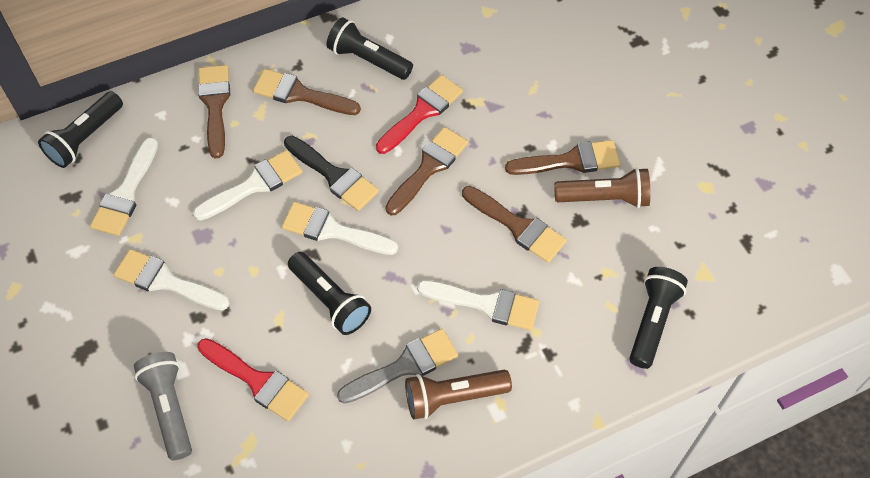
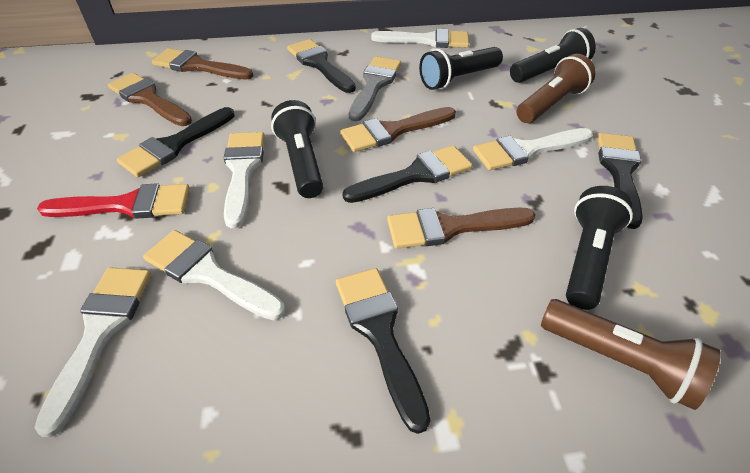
black brush: [284,136,379,211] = 1 -> [117,107,235,177] [287,39,356,93] [336,268,430,434] [342,145,472,203] [597,133,643,229] = 5
brown brush: [198,65,230,158] [253,69,361,115] [385,127,468,215] [462,186,567,263] [505,140,620,175] = 5 -> [108,73,192,126] [152,48,253,79] [340,107,456,152] [387,208,536,249] = 4
grey flashlight: [134,352,192,460] = 1 -> none = 0
red brush: [198,338,309,422] [376,75,463,154] = 2 -> [37,183,190,219] = 1

